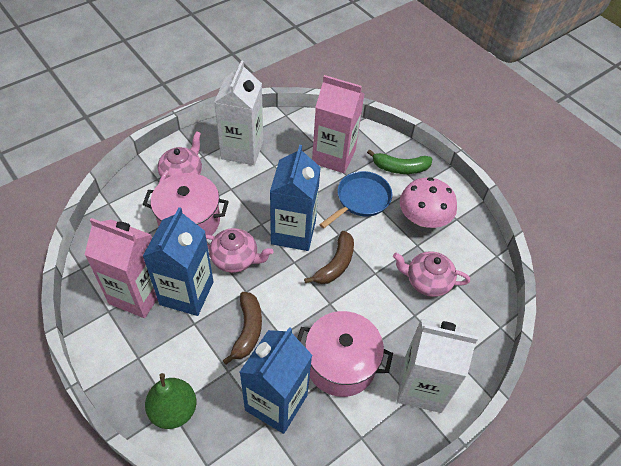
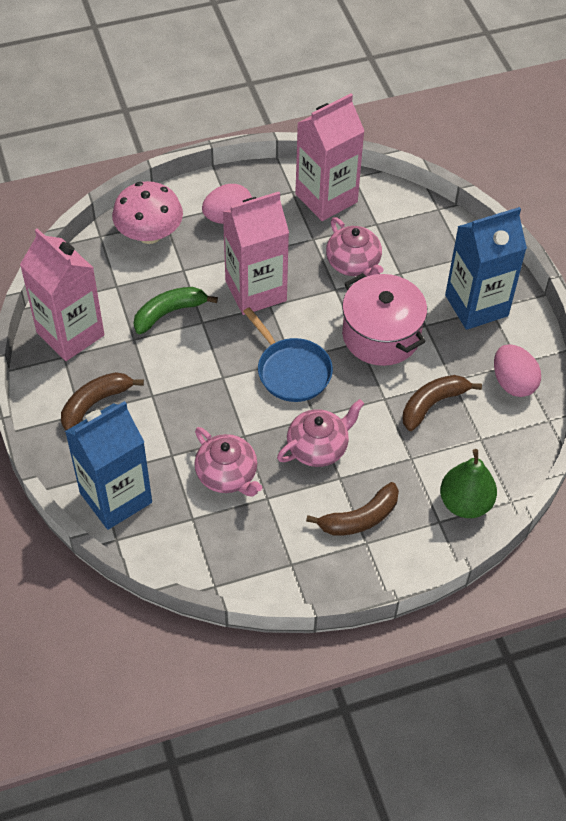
blue carton: [143,207,214,316] [240,327,312,434] [270,145,321,251] = 3 -> [65,401,152,530] [445,207,527,330] = 2
brown banana: [223,292,262,365] [304,231,354,284] = 2 -> [61,372,144,430] [306,482,399,536] [402,375,482,431] = 3
pink carton: [84,218,157,318] [312,75,364,173] = 2 -> [20,228,104,361] [223,192,289,315] [295,93,364,221] = 3
pink egg: none = 0 -> [202,184,252,224] [494,344,541,397] = 2
pink pot: [143,173,229,240] [297,311,393,397] = 2 -> [342,273,427,366] = 1
white carton: [214,60,263,165] [397,318,478,413] = 2 -> none = 0

